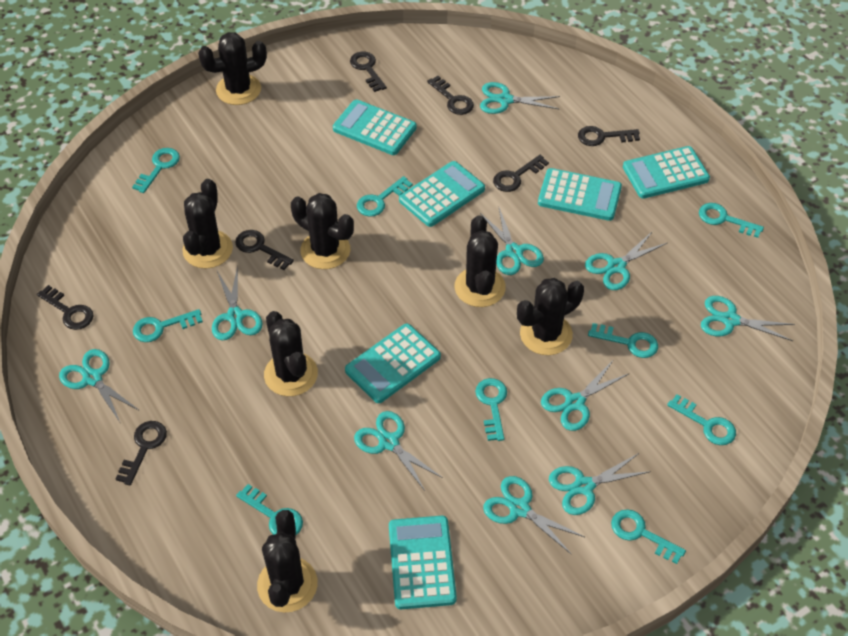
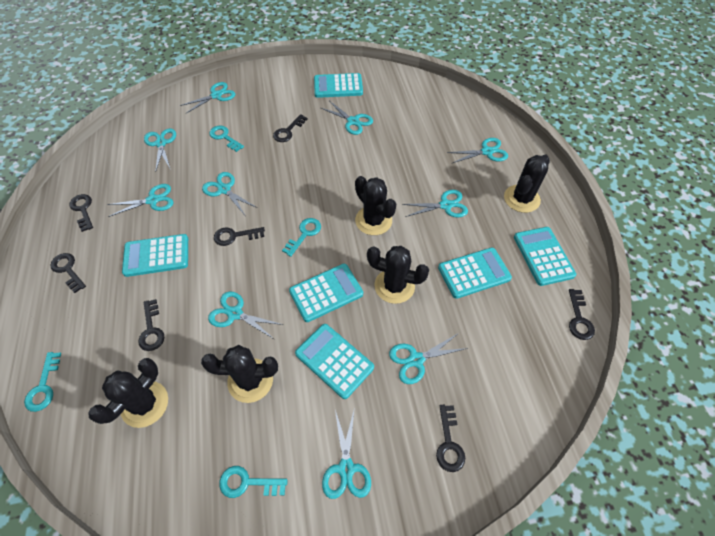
black cactus: [183,179,233,269] [198,32,267,105] [257,510,318,613] [264,311,318,396] [291,193,354,269] [455,215,506,307] [517,278,584,355] = 7 -> [88,358,168,428] [201,345,278,403] [355,176,396,235] [367,246,429,304] [504,155,550,213] = 5
turquoise key: [132,148,180,193] [133,309,203,342] [236,484,303,535] [357,176,413,217] [475,378,507,441] [588,323,658,358] [611,509,686,564] [667,394,736,445] [699,203,764,238] = 9 -> [24,352,61,412] [209,126,244,152] [219,466,288,498] [282,218,321,257] = 4

